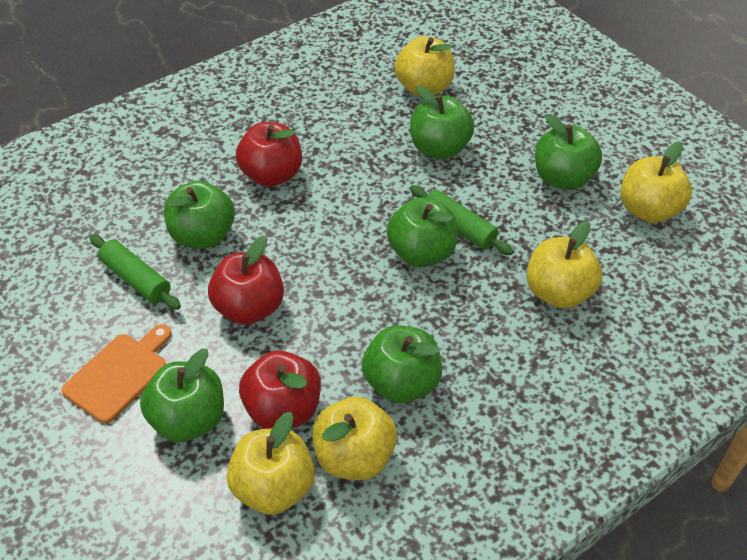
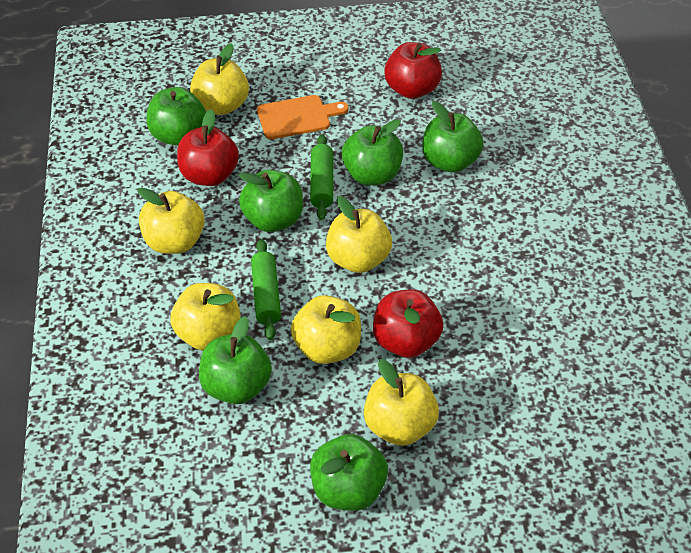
yellow apple: [227,412,315,515] [312,396,397,480] [394,36,455,97] [527,221,602,309] [621,141,692,223] = 5 -> [137,188,205,254] [170,283,241,351] [190,43,249,115] [291,295,361,364] [326,196,392,273] [364,359,439,446] = 6

